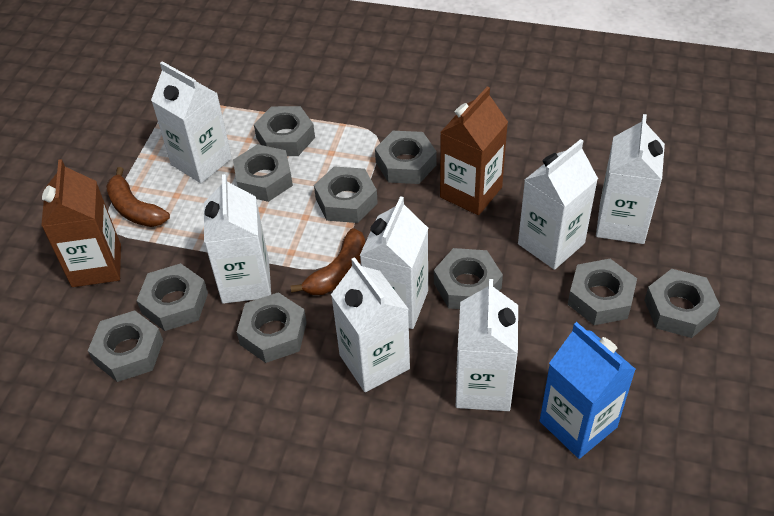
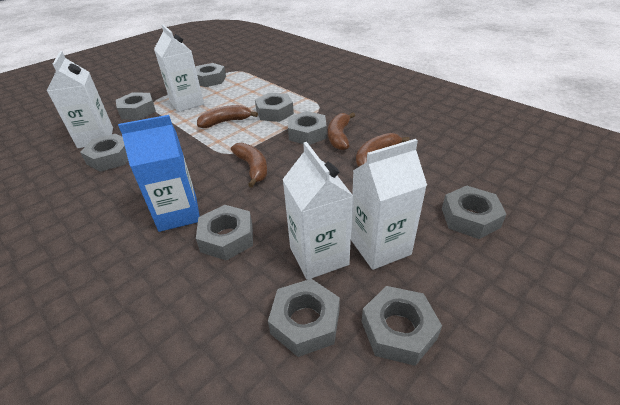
brown banana: [106,167,170,227] [290,228,365,295] = 2 -> [197,105,258,128] [231,143,267,188] [328,112,355,150] [356,133,410,167] = 4
brown carton: [41,159,121,287] [440,86,508,215] = 2 -> none = 0
grey nut: [88,310,163,382] [136,263,208,331] [233,144,293,202] [237,292,307,363] [254,106,315,156] [314,166,378,223] [375,131,437,184] [434,248,503,309] [568,259,637,325] [644,269,720,338] = 10 -> [80,134,128,172] [116,92,156,120] [195,63,226,87] [196,205,253,261] [255,93,294,122] [268,279,340,357] [288,111,327,145] [362,286,442,366] [442,186,506,239] = 9
white carton: [151,61,232,183] [204,174,271,304] [331,257,410,392] [360,196,428,329] [456,279,518,411] [518,139,598,270] [596,114,665,244] = 7 -> [47,51,113,148] [154,24,204,112] [282,142,353,280] [351,139,427,270] = 4

